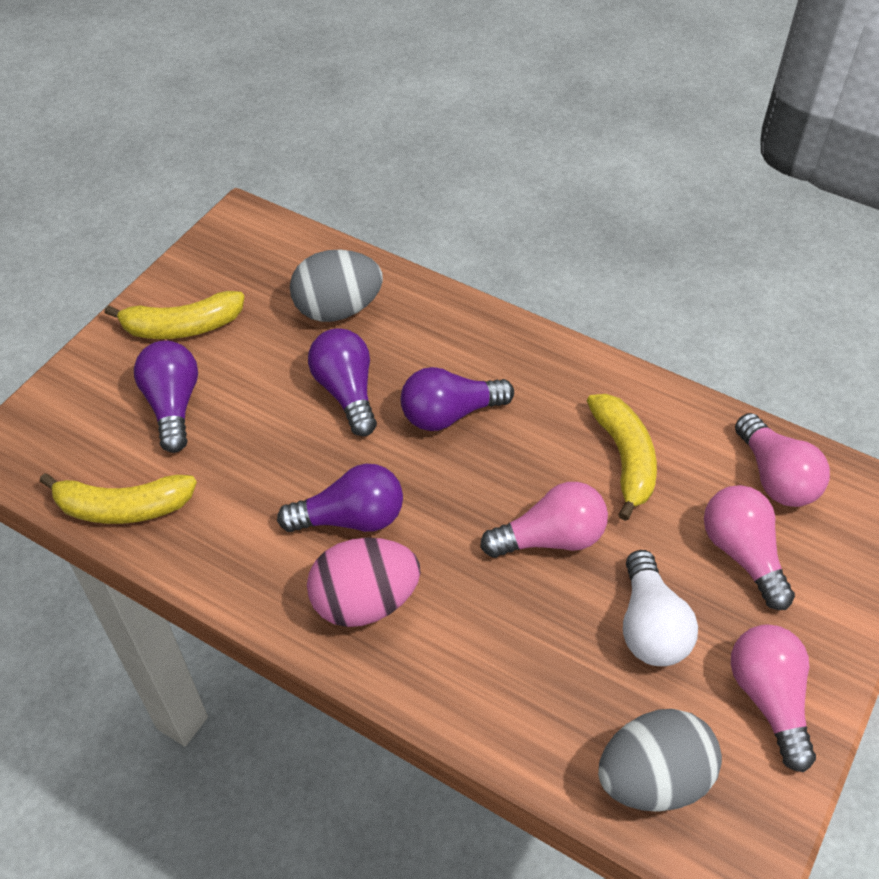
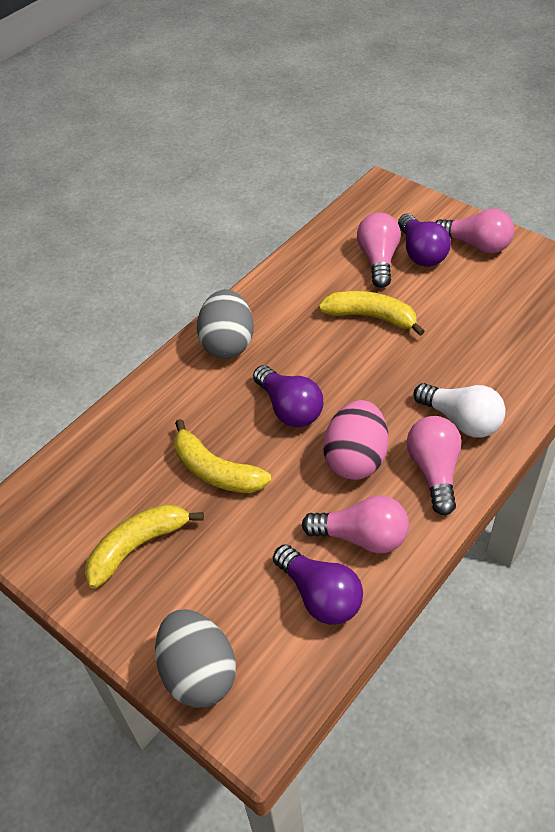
purple light bulb: [134,341,198,453] [277,464,403,532] [308,328,377,436] [401,367,514,431] = 4 -> [253,365,324,427] [273,544,363,625] [398,214,451,267] = 3

